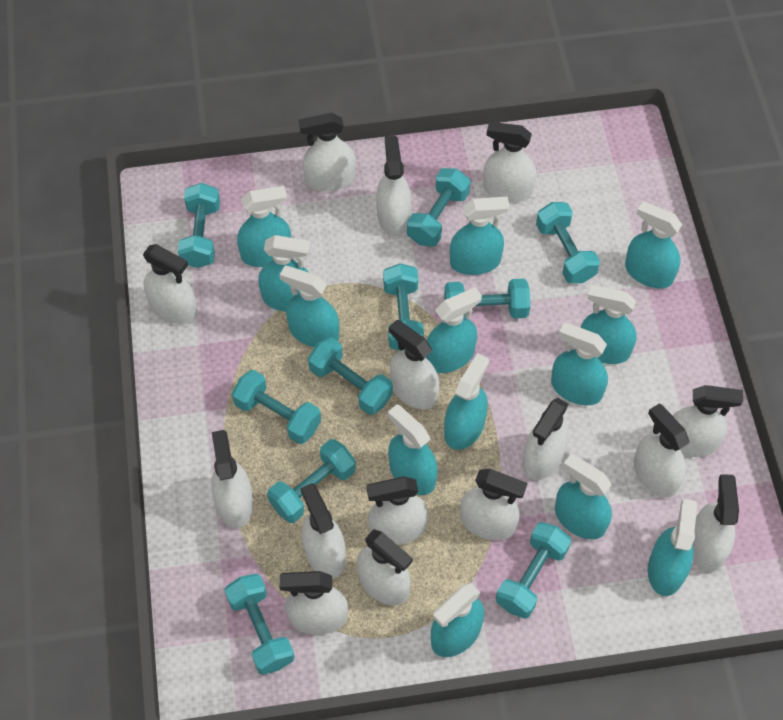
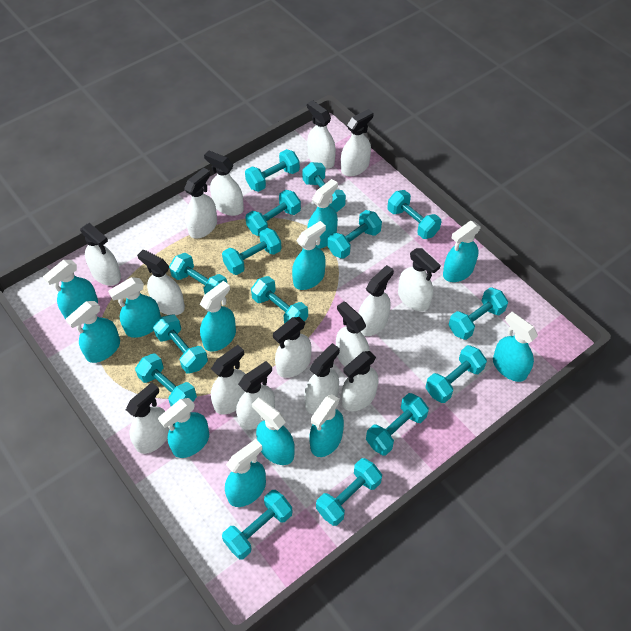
turquoise dumbbell: [178,183,220,268] [224,574,294,675] [232,370,321,444] [267,439,356,523] [308,337,393,415] [383,263,424,351] [407,168,471,247] [444,278,531,319] [496,522,571,619] [536,202,600,283] = 10 -> [135,353,197,406] [153,315,208,374] [169,253,227,294] [222,228,281,275] [222,490,292,559] [245,149,300,192] [245,190,301,236] [251,276,308,324] [302,162,346,212] [316,458,382,526] [327,210,382,259] [366,393,429,455] [387,190,441,239] [425,345,487,403] [448,287,508,340] = 15
turquoise spray bottle: [237,186,291,267] [258,235,311,312] [280,266,339,347] [388,404,438,495] [426,287,482,373] [431,583,484,657] [444,353,489,450] [450,197,510,275] [551,322,608,405] [555,454,612,539] [581,285,637,364] [625,201,682,288] [648,499,697,596] = 13 -> [43,260,98,319] [65,301,120,363] [108,277,161,338] [158,398,209,458] [200,281,236,352] [225,439,266,507] [252,398,295,465] [292,221,326,290] [307,179,338,249] [309,394,344,457] [443,221,481,282] [493,312,538,382] = 12

